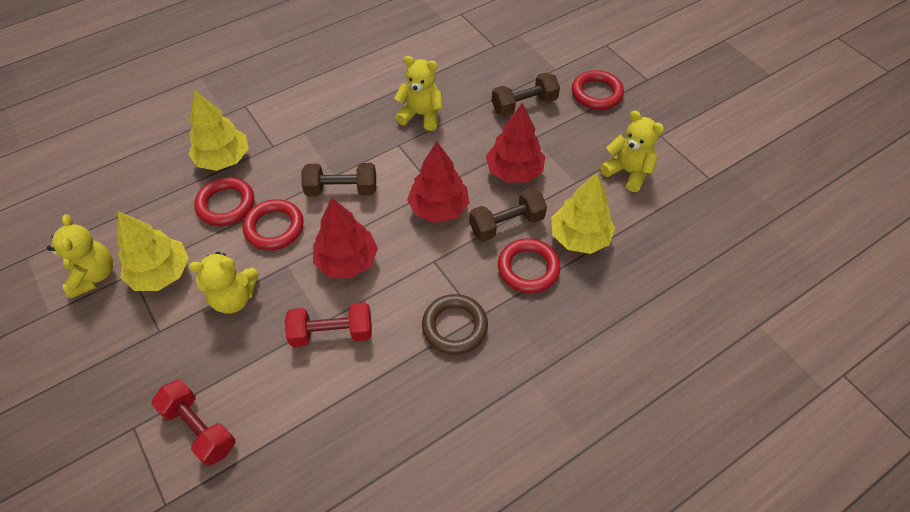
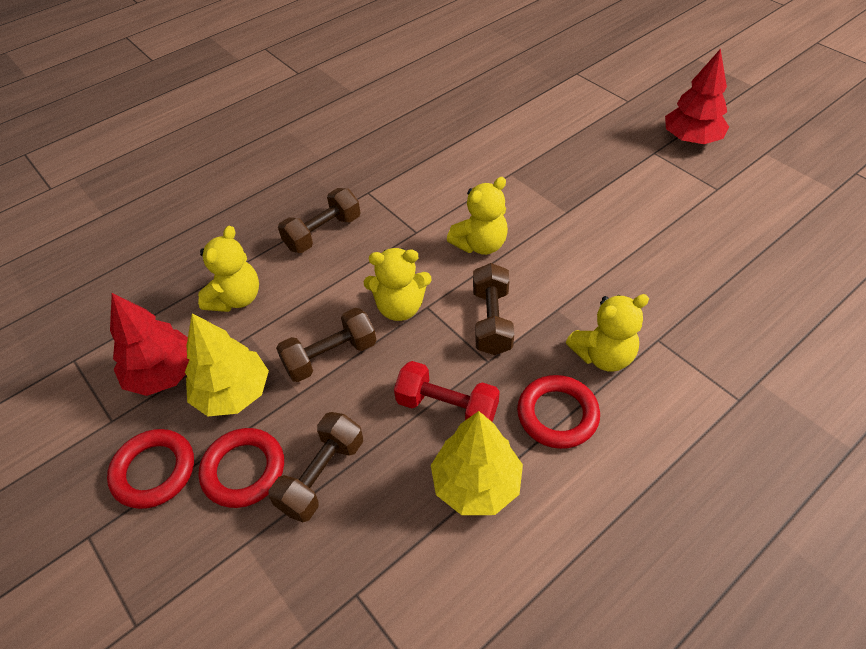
brown dumbbell: [302,163,376,196] [469,188,547,241] [492,72,560,116] = 3 -> [268,412,363,522] [276,308,377,382] [278,188,360,253] [473,263,514,355] = 4
brown ring: [422,294,488,355] = 1 -> none = 0
red dumbbell: [151,380,236,466] [285,302,372,347] = 2 -> [394,361,500,422] = 1
red ring: [194,177,254,226] [243,199,304,250] [498,238,561,293] [572,70,624,110] = 4 -> [107,429,194,509] [199,428,284,508] [517,375,600,449] = 3
red tree: [313,198,378,278] [407,142,469,223] [486,103,545,183] = 3 -> [110,293,189,396] [665,49,729,144] = 2
yellow tree: [117,211,189,291] [188,90,249,171] [551,173,615,254] = 3 -> [185,313,269,416] [431,411,523,515] = 2

